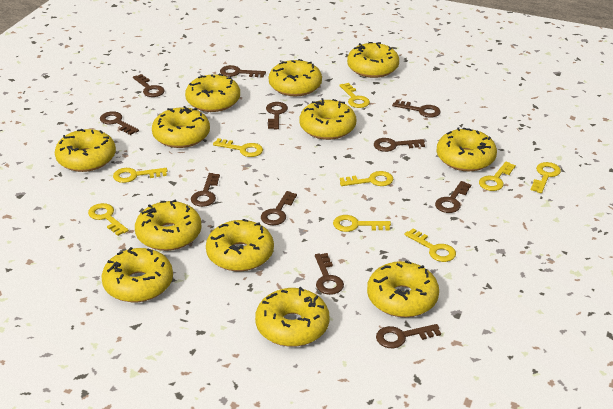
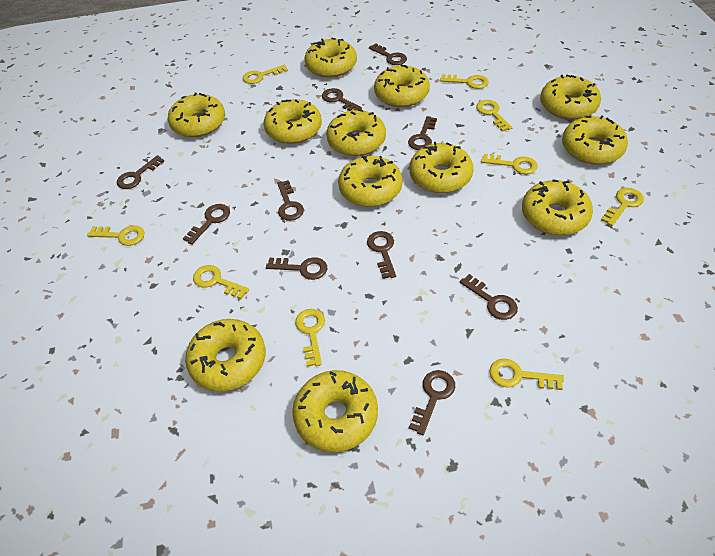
brown key: [100,111,139,135] [133,74,165,97] [191,173,220,207] [220,65,266,77] [261,191,297,225] [266,102,288,129] [315,253,344,295] [374,138,425,152] [376,324,441,348] [392,100,441,118] [435,181,471,213] = 11 -> [117,155,164,189] [183,204,230,245] [266,257,327,280] [277,180,304,221] [322,88,362,111] [367,231,396,279] [369,43,407,65] [408,116,437,150] [409,370,455,435] [459,274,518,320] = 10

